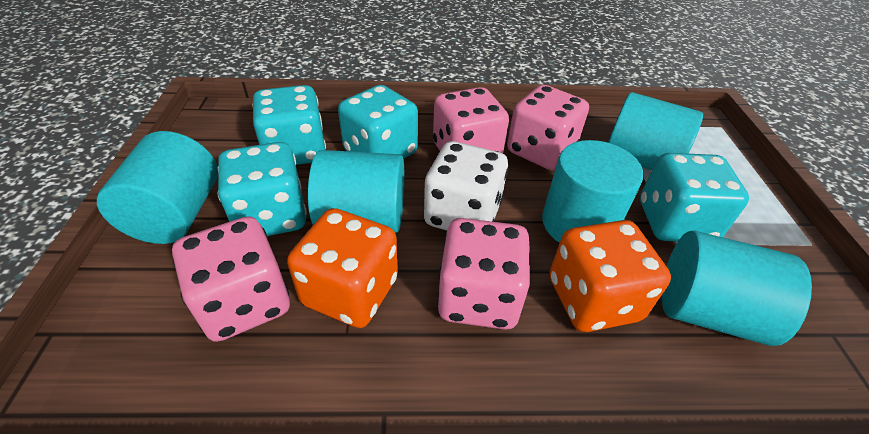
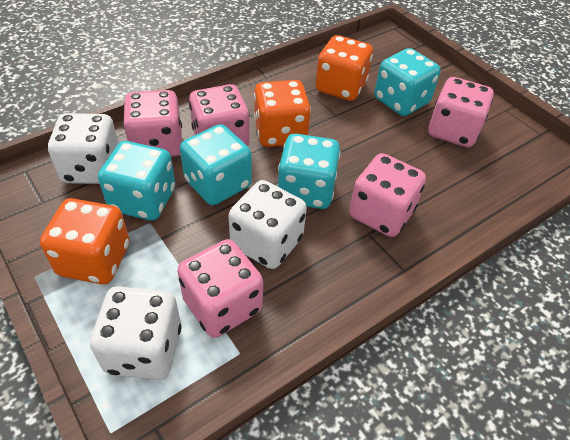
orange dice: [287,208,398,328] [550,220,671,332] = 2 -> [40,198,129,284] [254,80,311,147] [315,35,373,101] = 3
pink dice: [172,216,290,342] [433,87,509,154] [437,218,530,330] [507,85,589,170] = 4 -> [123,90,182,157] [177,239,263,338] [189,84,250,146] [349,153,426,237] [428,77,494,147] = 5
turquoise cylinder: [97,131,218,244] [308,150,404,233] [542,140,643,243] [608,92,703,170] [662,231,812,346] = 5 -> none = 0
white dice: [424,141,508,231] = 1 -> [48,113,119,184] [90,286,181,380] [228,180,307,269] = 3

